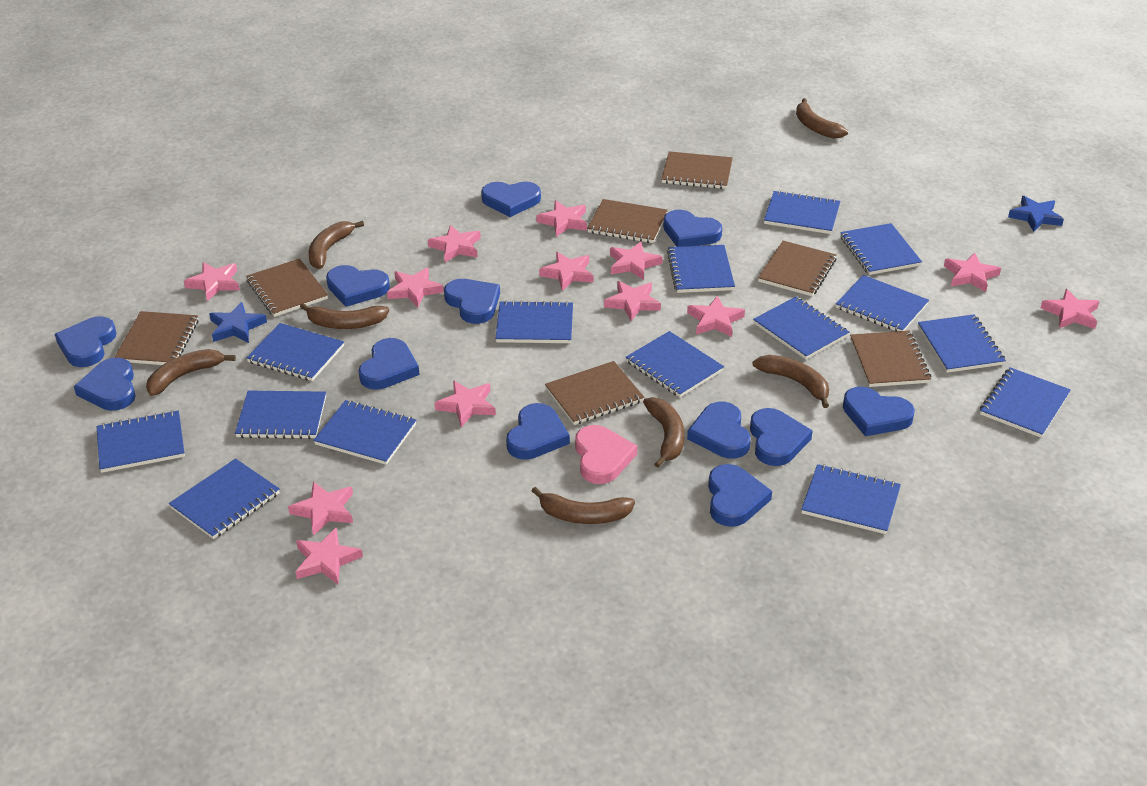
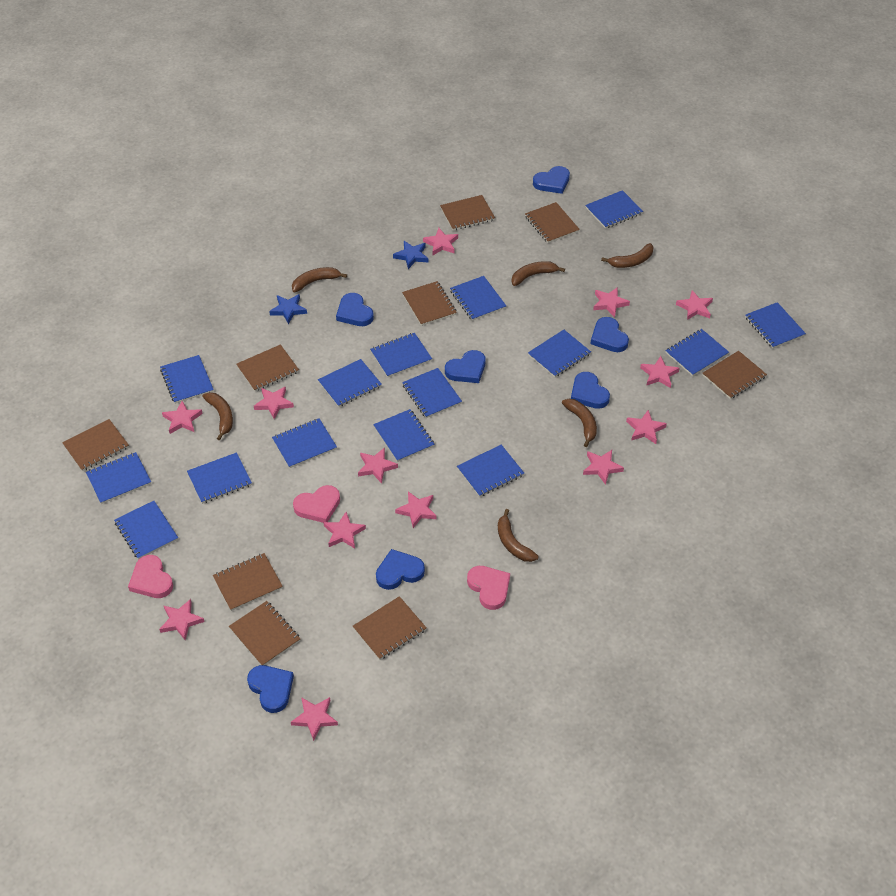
blue heart: [55,316,116,367] [74,358,136,411] [326,265,390,307] [358,338,420,390] [444,279,500,324] [481,182,541,217] [506,403,570,460] [663,210,722,247] [687,402,751,459] [708,464,772,527] [750,408,813,466] [843,386,915,436] = 12 -> [247,665,294,713] [336,293,374,326] [376,549,425,590] [445,350,485,383] [533,166,570,194] [571,372,610,409] [590,317,629,352] = 7
brown banana: [146,349,236,396] [300,303,389,329] [309,221,364,269] [532,487,635,524] [643,397,684,468] [753,355,829,408] [796,98,848,138] = 7 -> [202,392,233,440] [292,267,347,292] [498,509,539,562] [511,261,565,286] [562,399,597,447] [601,243,654,268] = 6
brown notebook: [114,311,198,365] [246,258,328,317] [545,361,644,425] [587,199,668,243] [661,151,733,189] [758,241,837,296] [850,330,931,387] = 7 -> [62,419,129,471] [213,553,283,611] [229,601,300,665] [236,344,299,391] [353,596,426,660] [402,281,457,326] [440,195,495,231] [525,202,580,243] [703,351,767,399] = 9
pink heart: [575,425,637,484] = 1 -> [128,555,173,598] [293,485,340,523] [467,566,510,610] = 3

